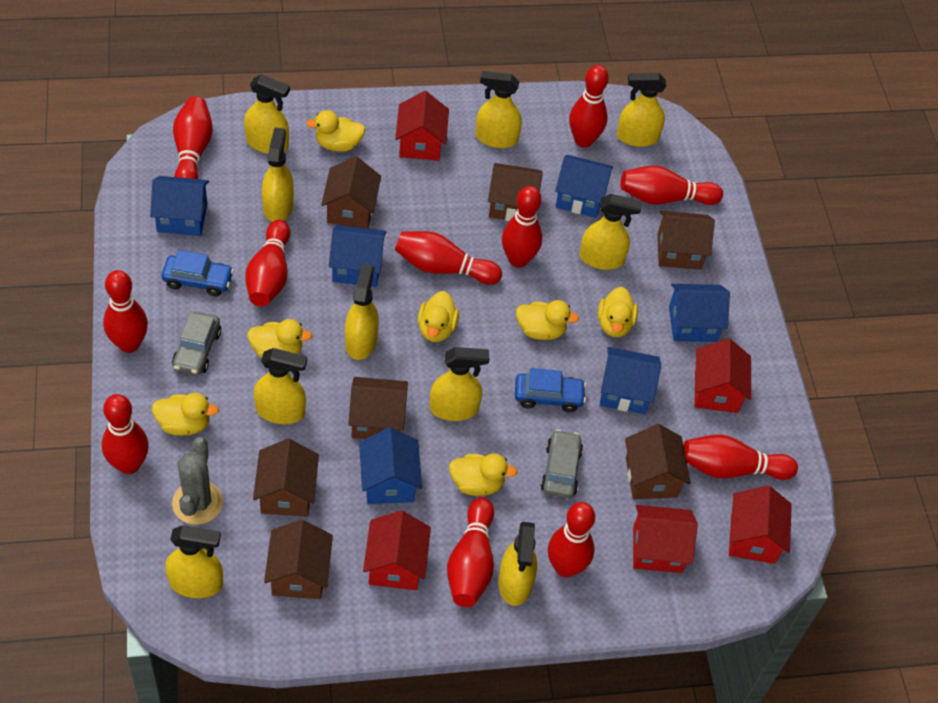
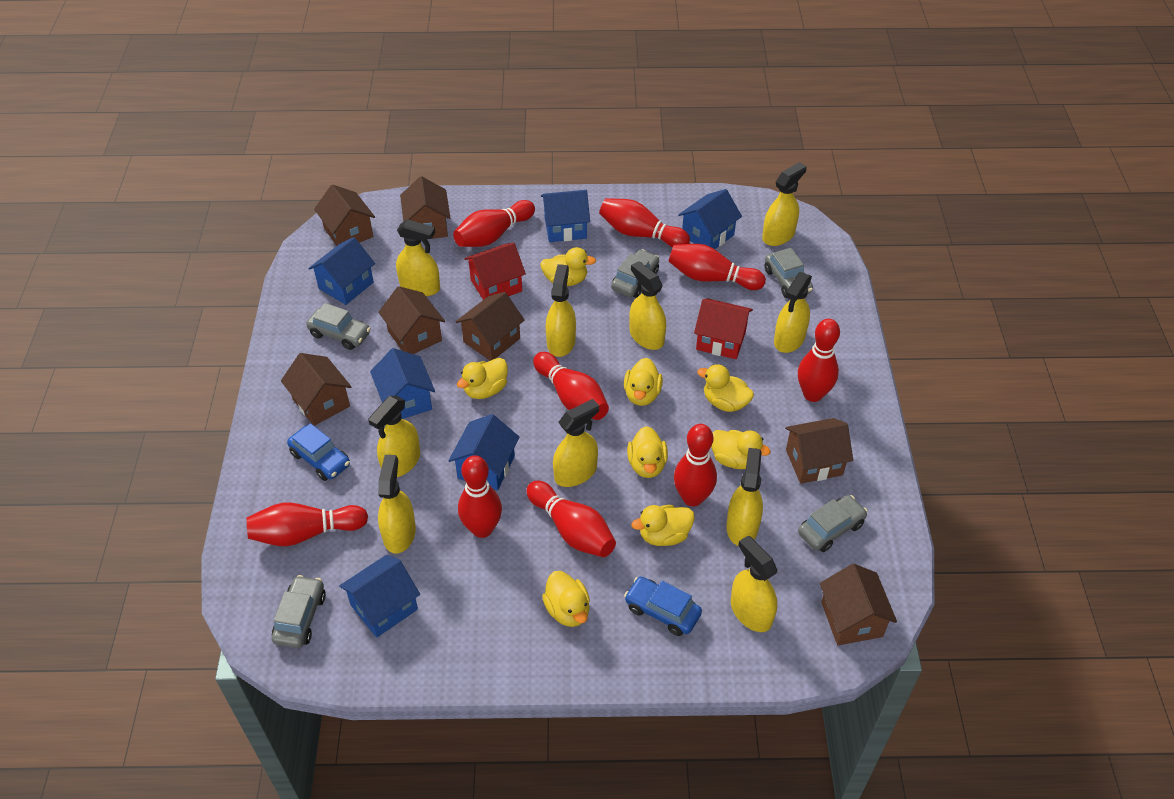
grey cactus: [172,437,223,525] = 1 -> none = 0
grey car: [172,312,221,375] [541,429,583,499] = 2 -> [272,575,326,648] [306,303,371,350] [611,249,659,298] [765,248,813,298] [798,495,868,552] = 5
red bowling pin: [102,394,149,474] [103,270,148,353] [173,96,213,179] [245,220,290,307] [395,231,502,285] [447,497,494,607] [502,186,542,268] [548,502,595,577] [569,65,609,147] [620,166,723,205] [683,435,798,480] = 11 -> [246,503,368,546] [453,200,535,247] [458,455,502,538] [526,481,616,557] [533,352,609,420] [599,198,690,248] [668,244,766,290] [674,424,717,506] [798,319,840,402] = 9
red house: [363,510,431,590] [395,91,449,161] [633,505,698,573] [694,338,751,413] [729,485,792,564] = 5 -> [464,242,526,300] [694,298,753,359] = 2
yellow duck: [152,393,219,436] [247,319,312,358] [306,110,365,152] [418,291,459,342] [449,453,517,496] [516,300,579,340] [598,287,638,337] = 7 -> [457,358,508,399] [540,247,596,286] [542,571,590,627] [624,358,663,406] [627,426,668,478] [632,505,695,546] [697,364,754,412] [711,430,771,469] = 8

